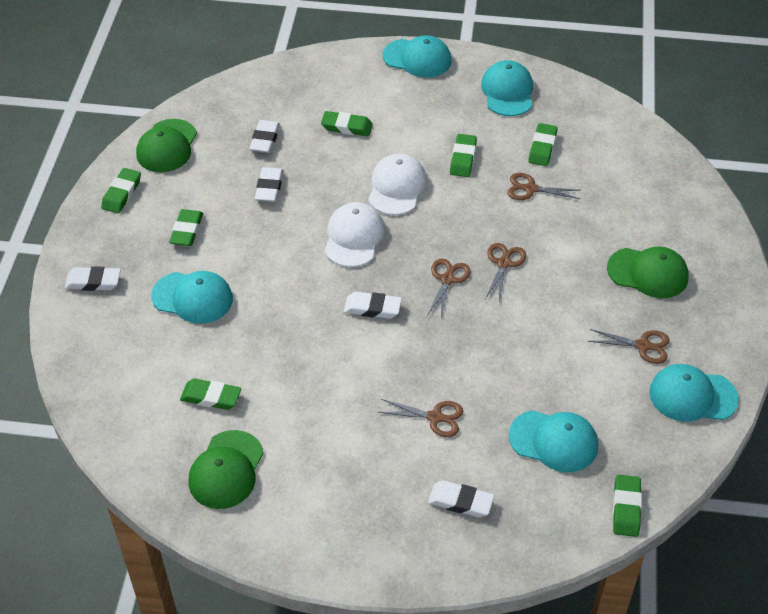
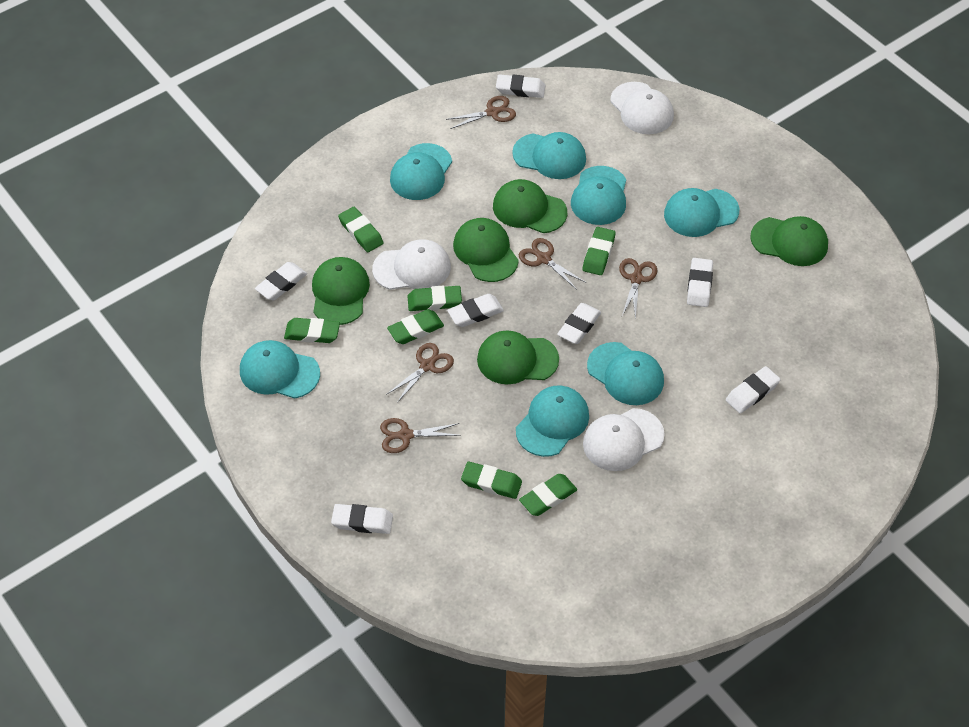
green cap: [136,119,197,172] [188,430,264,509] [607,246,689,298] = 3 -> [312,257,370,325] [453,218,519,282] [477,331,559,384] [493,179,567,233] [750,216,828,266] = 5
turquoise cap: [151,271,233,324] [383,35,452,78] [481,60,533,116] [509,410,598,472] [649,364,739,422] = 5 -> [240,340,320,399] [390,143,452,200] [512,132,586,179] [516,386,589,457] [571,166,626,225] [587,342,664,405] [664,188,739,237] = 7
white cap: [324,202,385,267] [368,154,427,215] = 2 -> [372,239,451,290] [583,408,665,471] [610,82,674,134] = 3
white eraser: [64,266,121,291] [249,120,280,153] [255,167,283,202] [344,292,402,319] [428,480,494,518] = 5 -> [255,262,307,300] [331,504,393,534] [447,294,504,327] [496,74,546,98] [557,303,601,344] [687,258,713,307] [726,366,781,413] = 7

